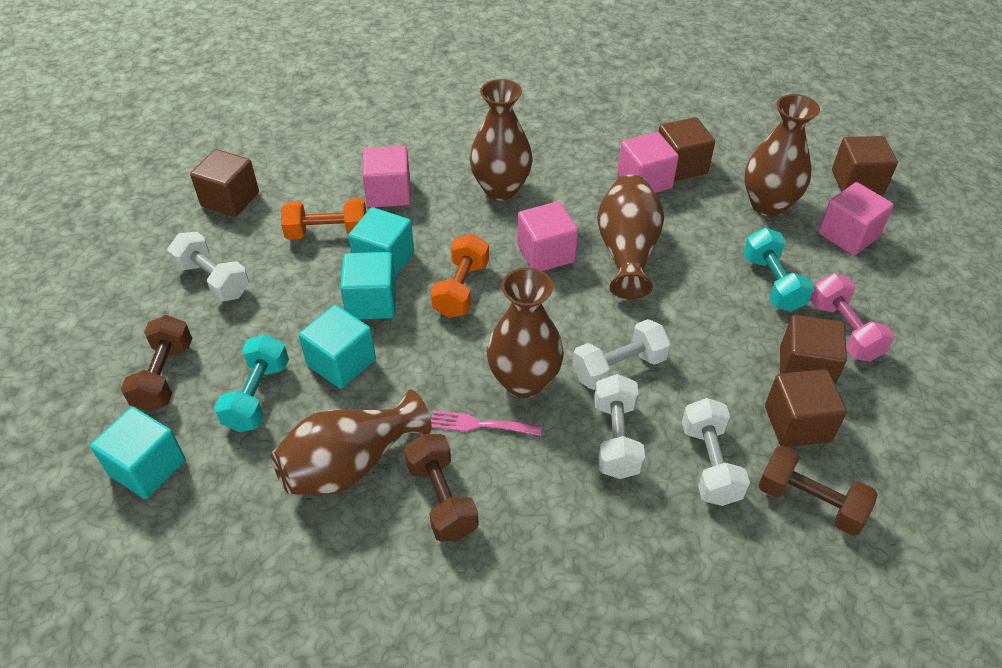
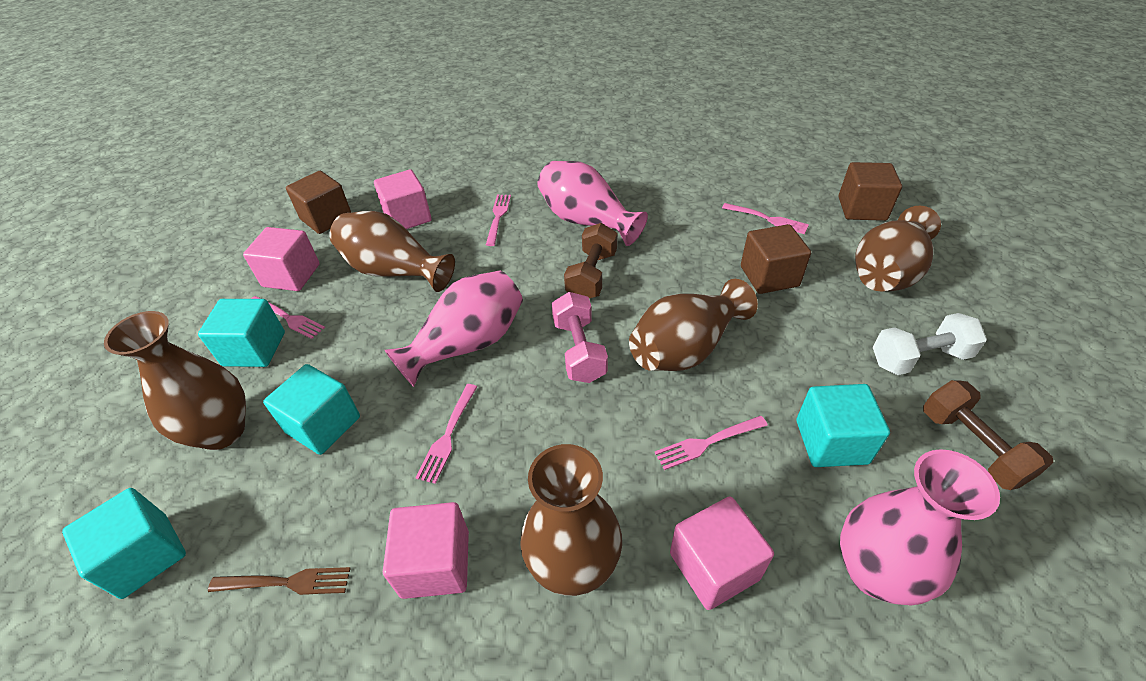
brown cube: [190,149,259,217] [658,117,715,181] [765,369,847,447] [780,315,847,385] [832,136,898,195] = 5 -> [286,171,351,234] [741,224,811,294] [839,162,902,221] = 3
brown dumbbell: [121,315,192,412] [404,434,479,542] [758,446,878,536] = 3 -> [564,223,617,298] [923,380,1053,490] = 2
brown fork: none = 0 -> [208,567,351,595] = 1
orange dumbbell: [281,198,367,240] [431,234,489,318] = 2 -> none = 0
pink fork: [431,410,542,436] = 1 -> [251,296,325,339] [415,384,477,484] [486,195,511,246] [655,416,768,470] [722,203,809,234] = 5
pink vase: none = 0 -> [385,271,523,387] [538,161,648,246] [840,449,1000,605] = 3
turquoise dumbbell: [214,334,289,432] [743,228,814,312] = 2 -> none = 0
white dumbbell: [167,232,249,302] [572,319,671,390] [594,374,645,479] [682,398,750,506] = 4 -> [873,313,987,375] = 1

